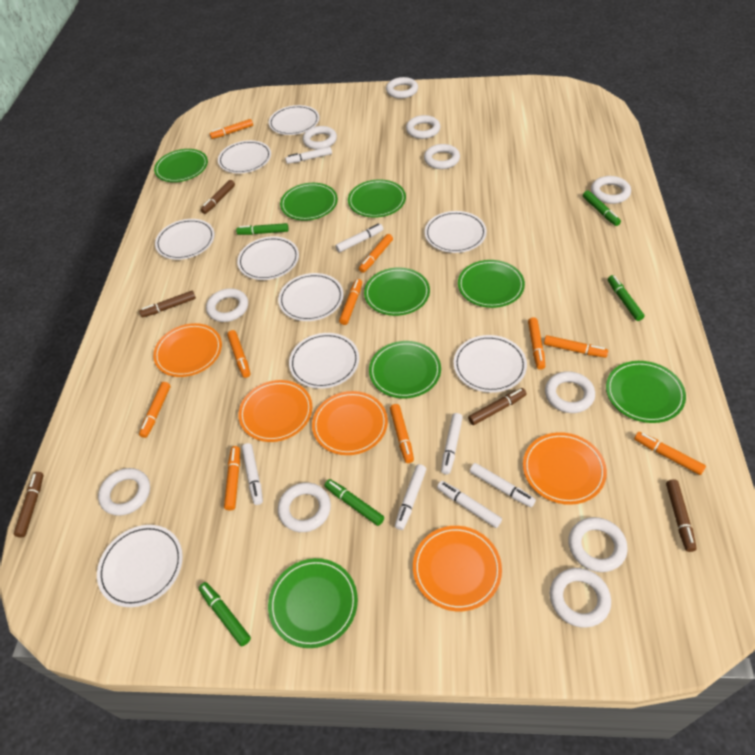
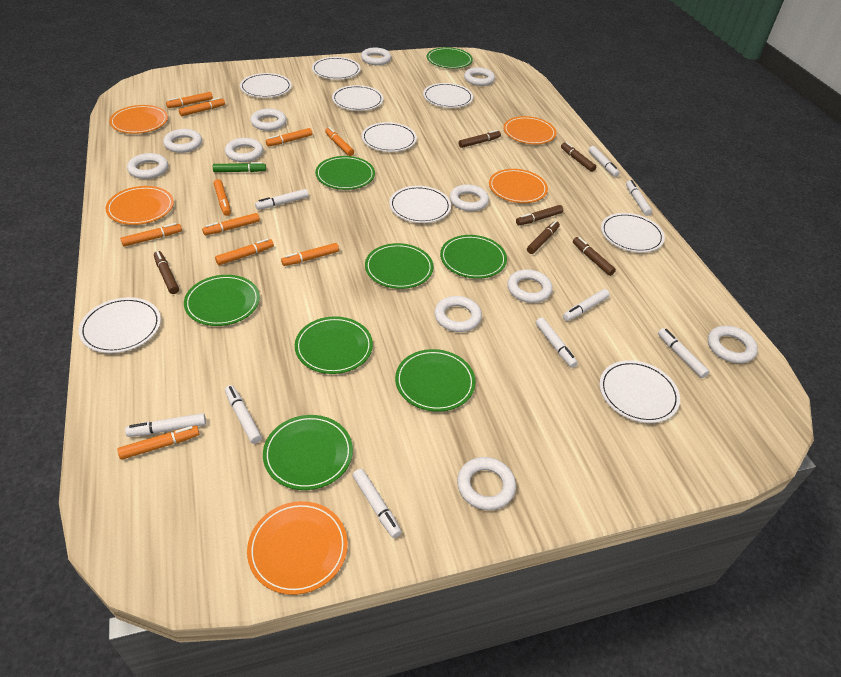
brown marker: [14,472,44,537] [139,291,196,318] [201,180,235,214] [468,388,527,425] [666,479,697,552] = 5 -> [154,251,179,294] [459,130,501,148] [516,205,563,225] [527,221,560,254] [561,142,596,172] [573,237,616,276] = 6
green marker: [199,582,251,646] [236,223,289,235] [325,479,384,526] [583,190,621,226] [608,275,645,321] = 5 -> [213,162,266,172] = 1
white marker: [242,443,263,505] [285,147,332,164] [335,224,383,252] [395,464,426,530] [437,481,502,528] [441,413,463,474] [470,463,536,507] = 7 -> [125,413,206,437] [225,385,262,444] [255,189,308,210] [353,469,402,538] [536,317,578,368] [563,289,610,321] [589,146,620,177] [626,180,652,216] [658,328,709,378] = 9

